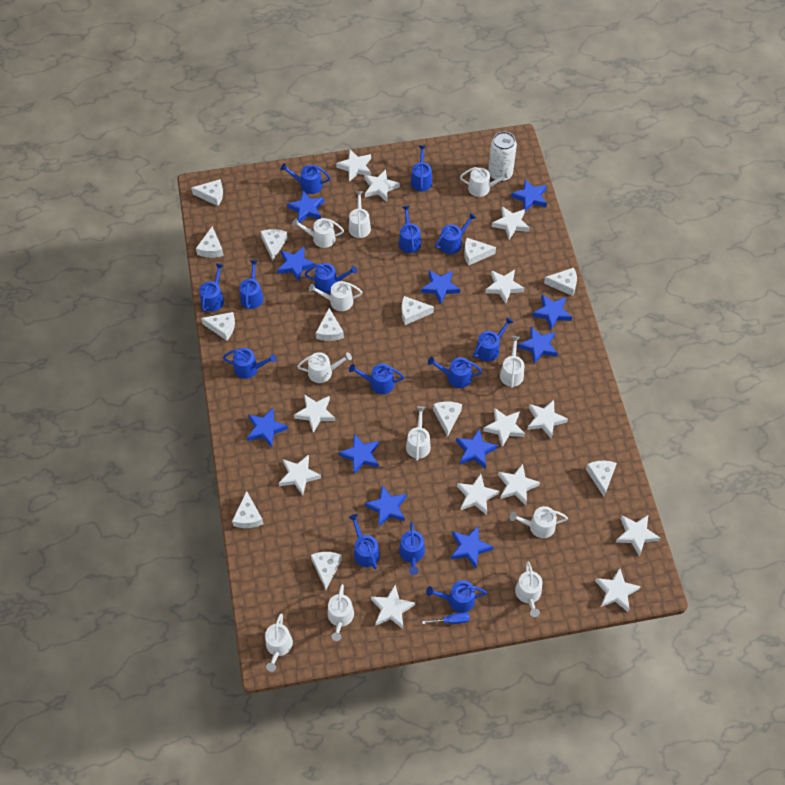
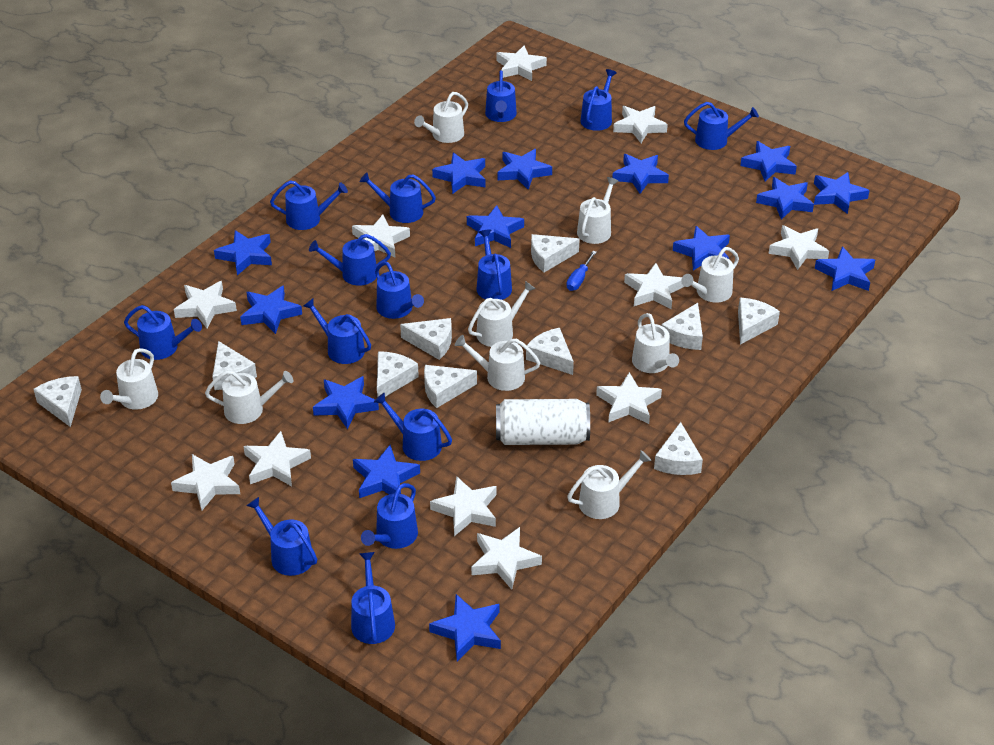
blue star: [247,408,288,447] [277,247,315,281] [287,190,324,223] [339,434,379,474] [365,485,407,527] [421,270,460,305] [451,526,493,568] [456,428,498,469] [511,179,547,211] [518,327,558,364] [532,294,572,330] = 11 -> [214,230,272,275] [240,285,302,334] [313,376,379,429] [353,445,420,498] [429,594,501,661] [432,153,485,194] [467,205,524,248] [497,149,552,190] [612,154,669,194] [673,226,730,271] [740,141,797,181] [756,177,814,220] [814,172,870,214] [815,246,875,291] = 14
white cheese: [191,179,223,206] [196,226,224,258] [201,312,235,341] [232,491,263,528] [260,229,288,261] [311,552,342,590] [316,308,344,341] [402,296,434,325] [433,401,462,437] [464,238,496,266] [544,268,577,296] [586,461,617,497] = 12 -> [33,376,82,427] [212,341,257,390] [377,351,419,398] [400,318,452,360] [424,365,477,408] [526,328,574,375] [531,234,580,272] [654,422,703,475] [661,303,703,350] [738,298,780,345] = 10
white star: [279,454,321,495] [294,394,335,433] [336,150,371,182] [364,169,400,202] [371,585,415,629] [457,474,499,515] [483,408,525,447] [485,270,525,304] [492,206,530,239] [498,464,540,505] [527,400,568,438] [595,568,641,612] [616,515,660,556] = 13 -> [171,454,240,510] [174,281,237,328] [243,431,311,486] [352,215,410,258] [430,476,497,536] [471,527,542,590] [496,45,547,81] [596,372,662,424] [613,106,668,143] [624,263,684,309] [769,225,829,270] = 11
white watering can: [265,613,293,672] [292,218,344,248] [297,352,352,383] [309,281,362,311] [328,584,354,641] [349,191,371,238] [406,406,431,461] [460,167,511,197] [500,336,524,388] [510,506,568,538] [515,562,542,617] = 11 -> [100,348,158,410] [205,370,293,424] [414,92,468,143] [455,335,540,391] [468,281,536,347] [567,450,651,519] [577,177,619,244] [632,313,679,373] [681,247,739,303] = 9

